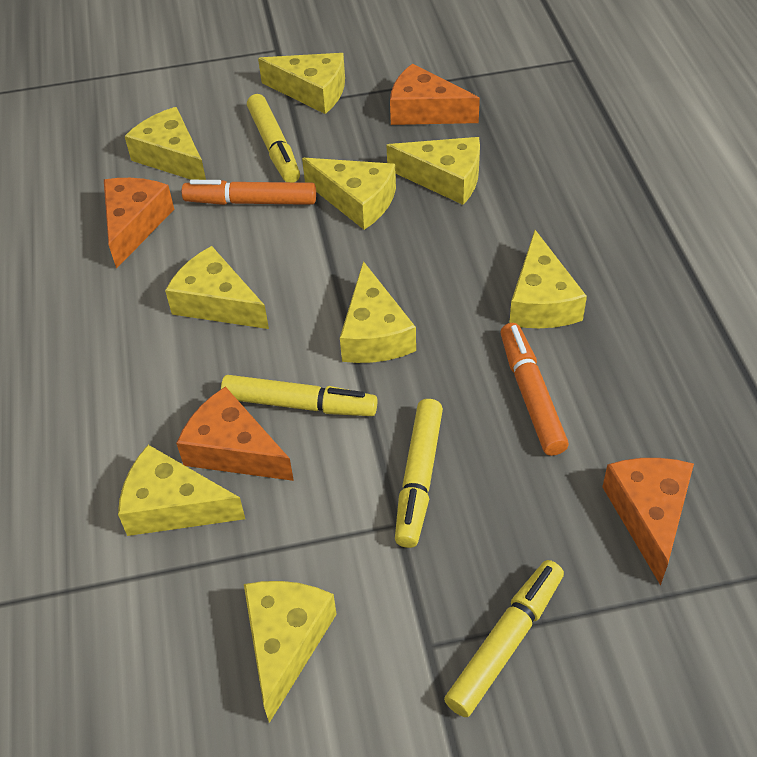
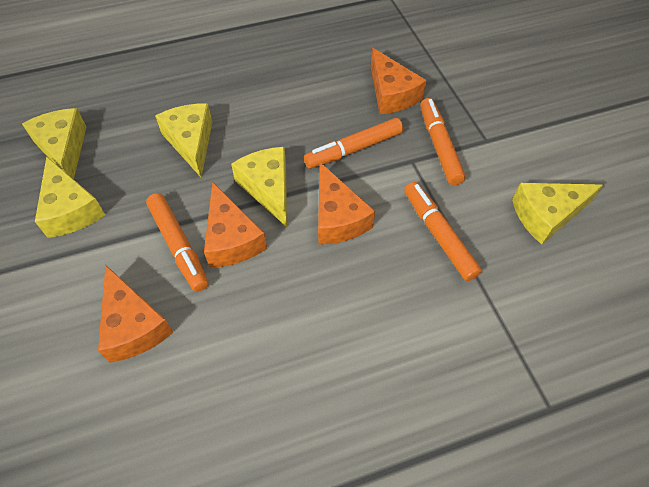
orange marker: [182,180,316,205] [500,323,569,456] = 2 -> [146,193,208,292] [304,118,403,169] [404,182,482,281] [420,98,466,185] = 4
yellow cheese: [118,445,245,536] [125,107,206,180] [165,246,269,329] [244,581,337,723] [258,53,345,114] [302,158,396,230] [340,261,416,363] [386,137,480,205] [509,230,587,328] = 9 -> [22,108,87,179] [35,156,105,238] [155,103,212,177] [231,147,287,227] [512,183,603,245] = 5
yellow marker: [221,375,378,416] [247,94,300,182] [395,399,443,548] [444,560,564,717] = 4 -> none = 0

